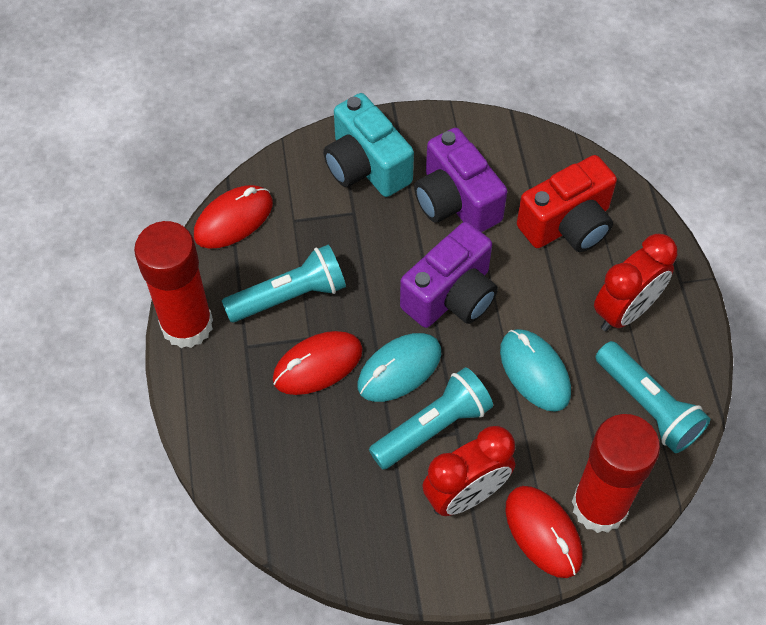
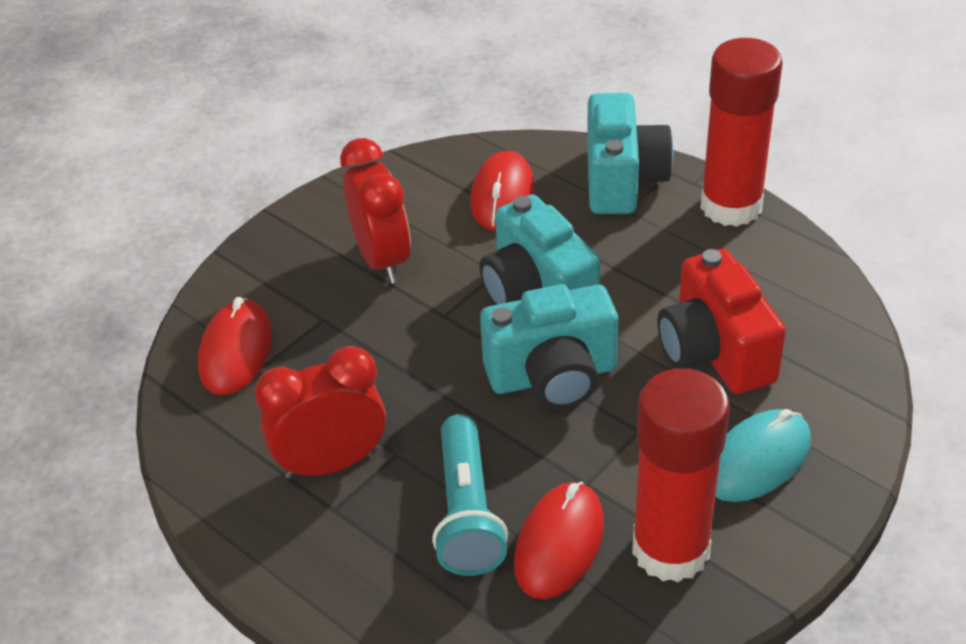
purple camera: [400,222,498,328] [414,128,507,232] = 2 -> none = 0
turquoise camera: [323,93,414,197] = 1 -> [479,194,601,305] [480,284,618,409] [587,93,673,214] = 3
turquoise flashlight: [222,245,346,322] [369,367,493,470] [596,341,710,453] = 3 -> [432,414,508,576] = 1
turquoise mouse: [358,333,441,402] [500,329,571,412] = 2 -> [715,409,811,502] = 1

